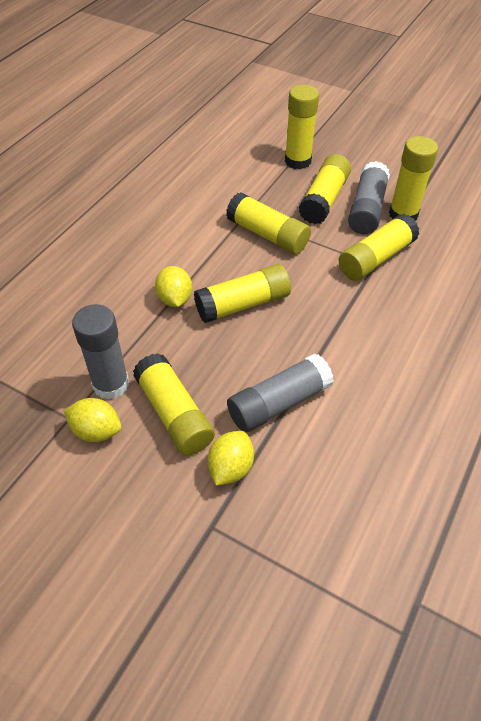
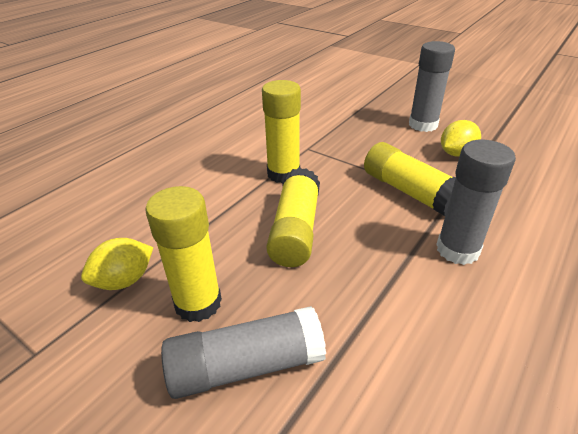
yellow glue stick: [133,353,215,455] [194,264,291,323] [226,192,311,255] [285,85,319,169] [299,154,351,224] [339,214,419,281] [389,136,438,221] = 7 -> [145,186,222,322] [262,80,301,184] [266,167,320,267] [364,142,456,216] = 4
yellow lemon: [64,398,121,442] [155,266,192,307] [208,431,254,486] = 3 -> [81,238,153,290] [441,120,481,156] = 2

